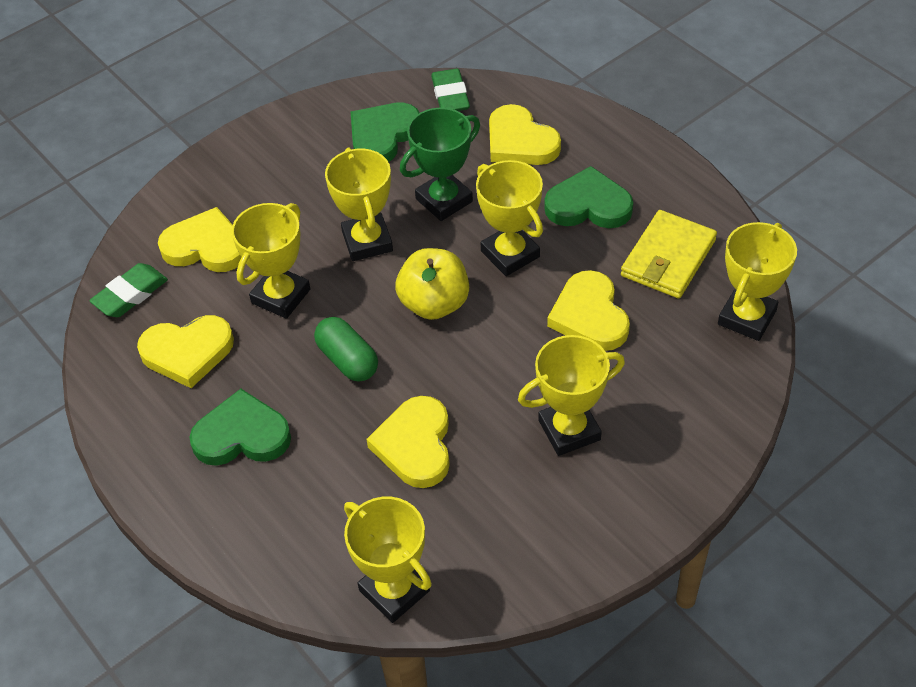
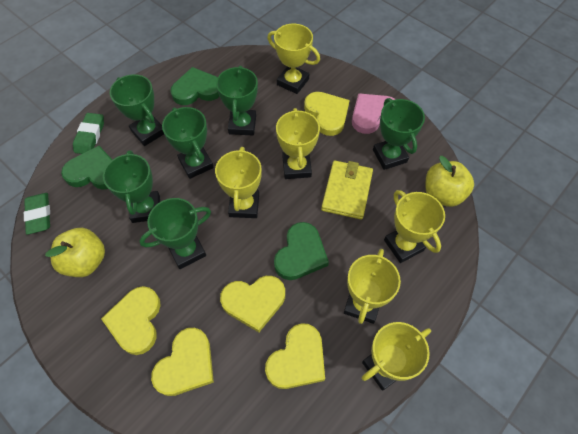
green capsule: [314,317,378,382] = 1 -> none = 0
green trophy: [400,108,480,221] = 1 -> [103,150,160,223] [110,74,164,146] [139,198,211,269] [162,107,214,179] [216,66,258,135] [373,98,425,170] = 6
pink heart: none = 0 -> [352,93,396,134] = 1
yellow apple: [396,248,469,320] = 1 -> [45,228,105,277] [425,156,474,207] = 2

